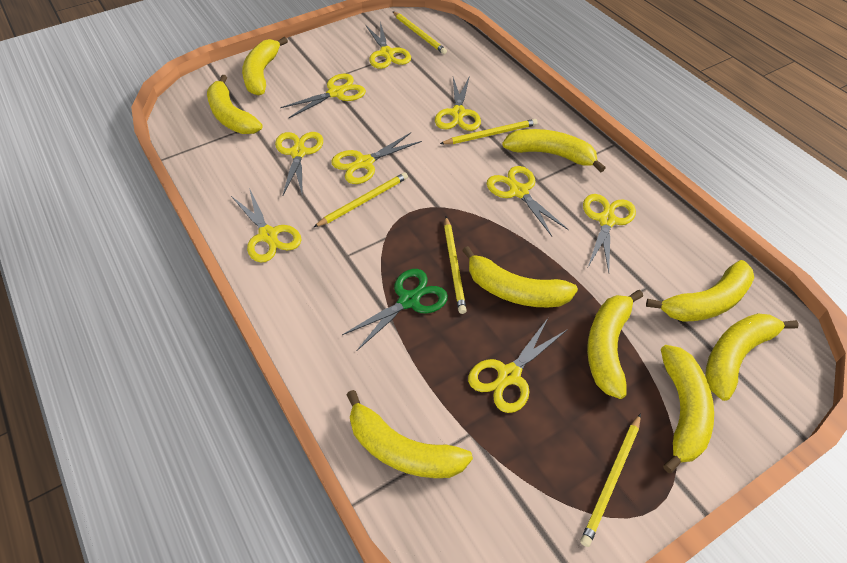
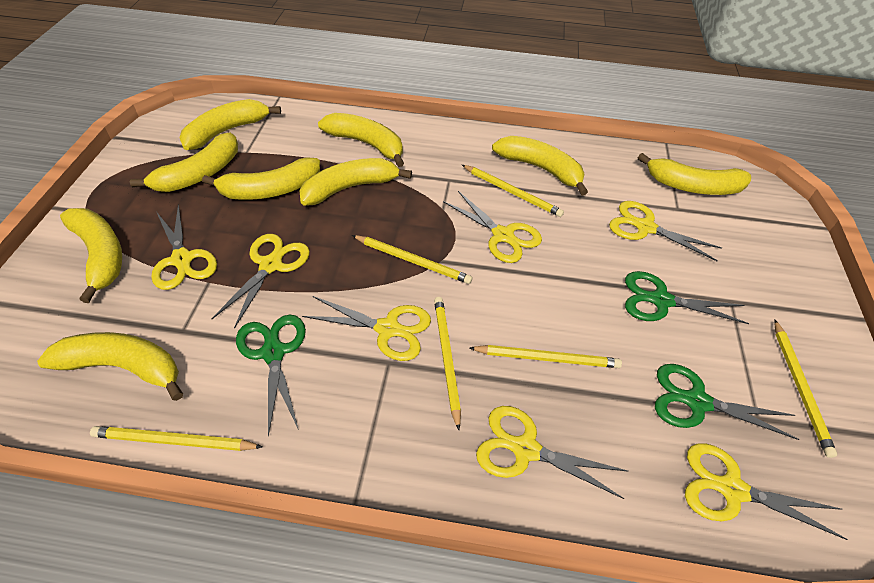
green scissors: [342,269,448,351] = 1 -> [236,315,306,437] [625,271,749,324] [655,364,799,440] = 3
yellow pencil: [314,172,408,227] [392,11,447,54] [440,119,538,144] [444,217,467,314] [580,413,641,547] = 5 -> [90,426,262,451] [352,235,472,284] [434,297,461,430] [462,165,564,217] [470,345,622,368] [774,320,837,458] = 6
yellow scissors: [231,188,301,263] [275,132,323,197] [280,74,366,118] [331,133,422,184] [365,22,411,69] [435,76,481,131] [468,318,568,413] [487,166,569,236] [583,194,636,273] = 9 -> [151,204,217,290] [212,234,310,329] [302,296,431,361] [443,191,542,263] [476,406,628,499] [609,201,722,262] [685,444,848,540] = 7

